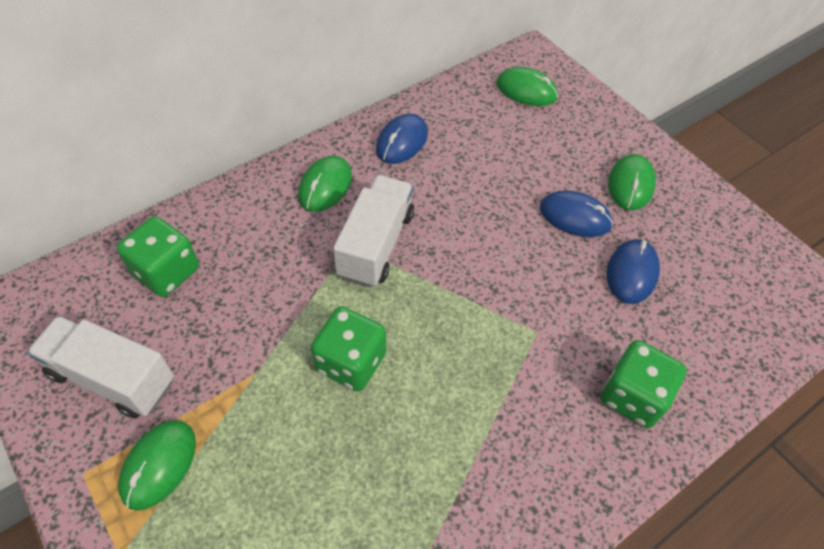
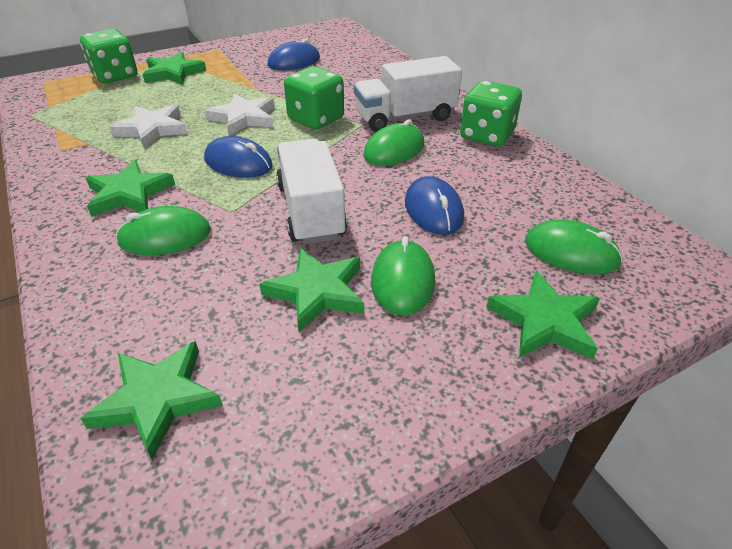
green star: none = 0 -> [80,341,223,460] [86,160,175,217] [143,52,206,85] [259,248,364,332] [486,271,600,359] = 5
white star: none = 0 -> [109,104,187,148] [205,93,275,136] = 2

